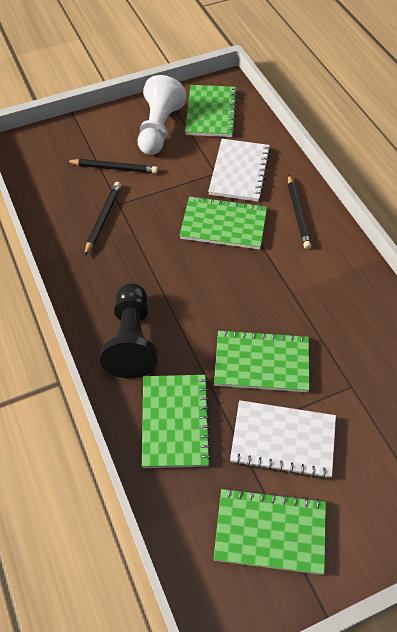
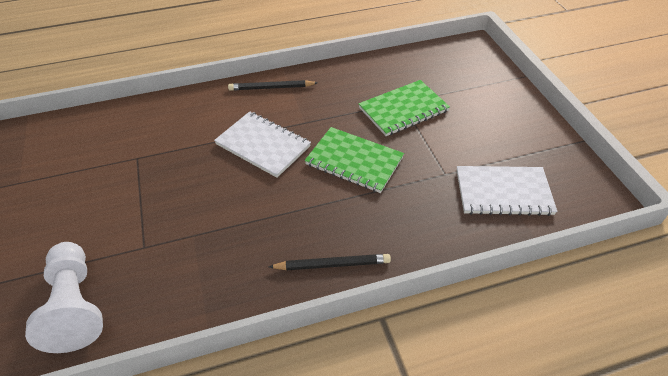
black pawn: [100,283,158,378] = 1 -> none = 0
black pencil: [66,159,158,173] [84,182,121,256] [288,175,311,249] = 3 -> [228,80,317,91] [269,254,391,271] = 2
green notebook: [142,375,211,468] [179,196,267,250] [185,85,237,137] [214,329,310,392] [214,488,326,575] = 5 -> [305,127,404,193] [359,80,450,136] = 2

